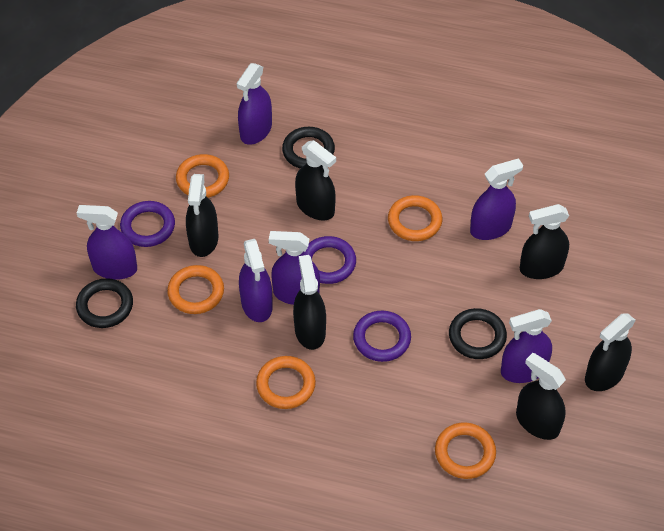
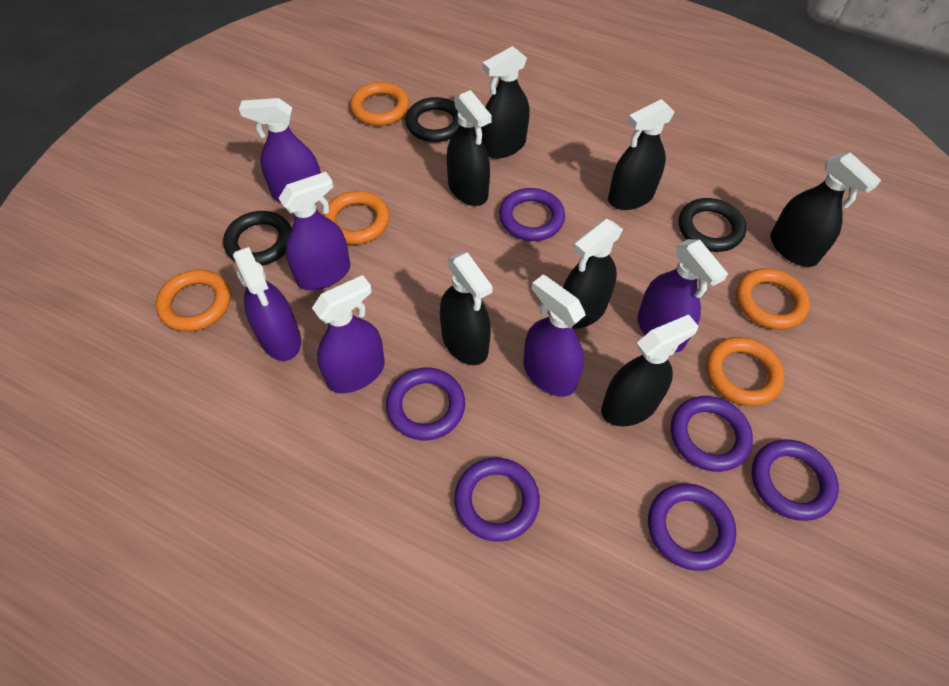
black spray bottle: [186,174,218,257] [293,255,326,350] [295,140,336,221] [516,353,566,440] [520,204,569,279] [585,313,636,391] = 6 -> [440,252,493,365] [447,90,492,206] [481,46,530,158] [563,219,623,329] [601,315,698,426] [608,99,675,210] [770,152,881,267] = 7
purple ring: [120,201,175,247] [304,236,356,284] [353,311,411,362] = 3 -> [386,367,465,440] [454,458,540,542] [499,188,565,241] [648,483,736,571] [671,396,753,472] [752,439,839,521] = 6

